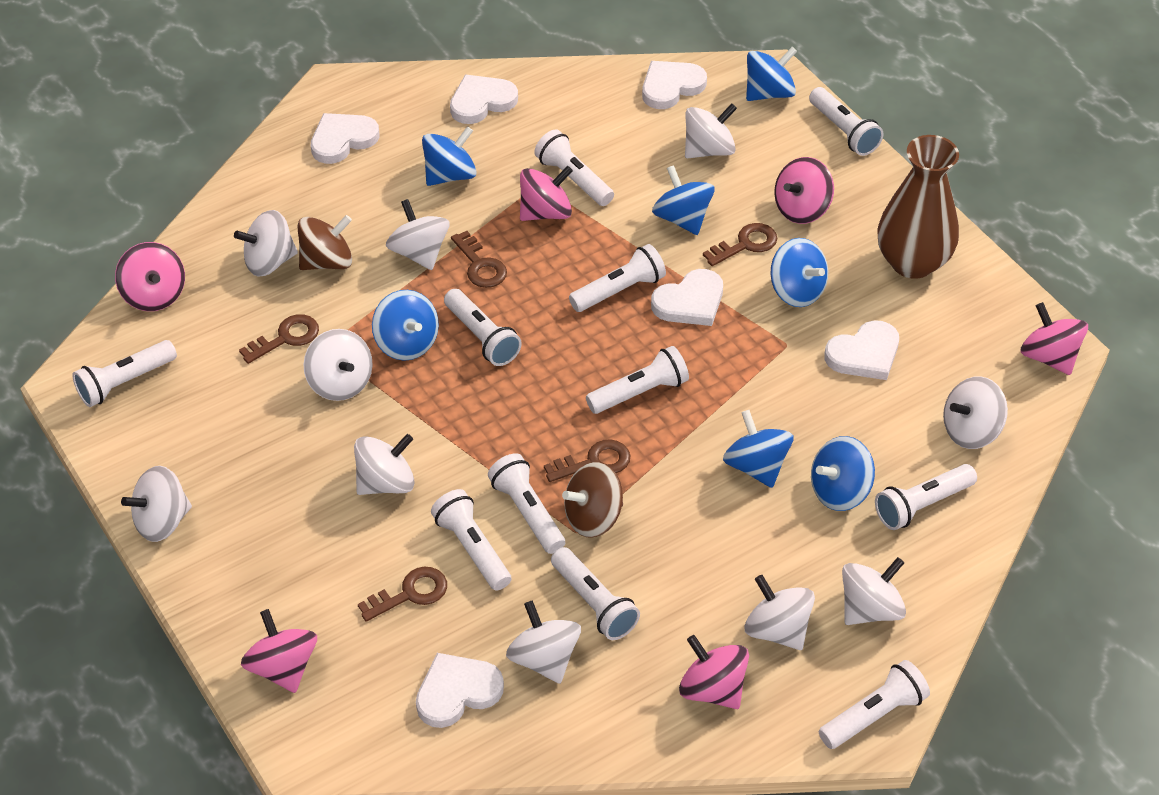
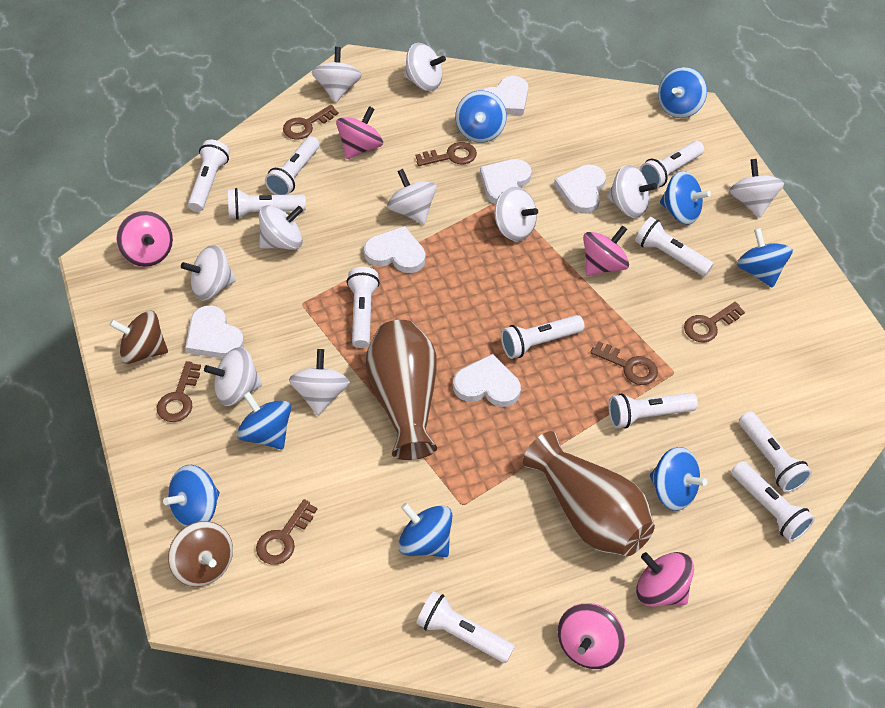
blue spinning top: [372,290,439,361] [422,126,477,186] [652,165,715,235] [723,410,794,488] [746,47,797,101] [771,238,828,307] [811,436,875,511] = 7 -> [163,465,220,527] [237,391,291,450] [398,503,452,557] [455,90,507,143] [650,447,707,511] [658,67,707,118] [660,171,711,225] [737,228,793,288] = 8
brown key: [239,314,319,364] [358,566,447,622] [451,231,507,288] [544,439,631,482] [703,223,777,266] = 5 -> [157,361,201,422] [256,499,317,565] [283,105,338,140] [416,142,477,166] [590,341,658,385] [684,302,745,343] = 6
brown vase: [877,135,959,279] = 1 -> [366,320,437,460] [523,431,655,556] = 2
pink spinning top: [115,242,185,311] [241,609,317,693] [520,166,573,221] [679,635,749,709] [774,157,834,224] [1020,302,1088,375] = 6 -> [116,211,173,267] [336,106,383,159] [557,603,625,669] [583,225,629,276] [636,552,694,607] = 5

